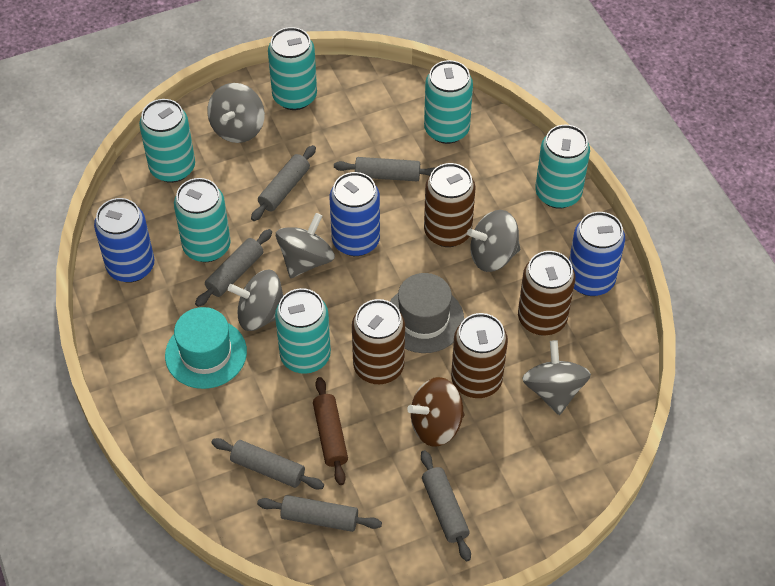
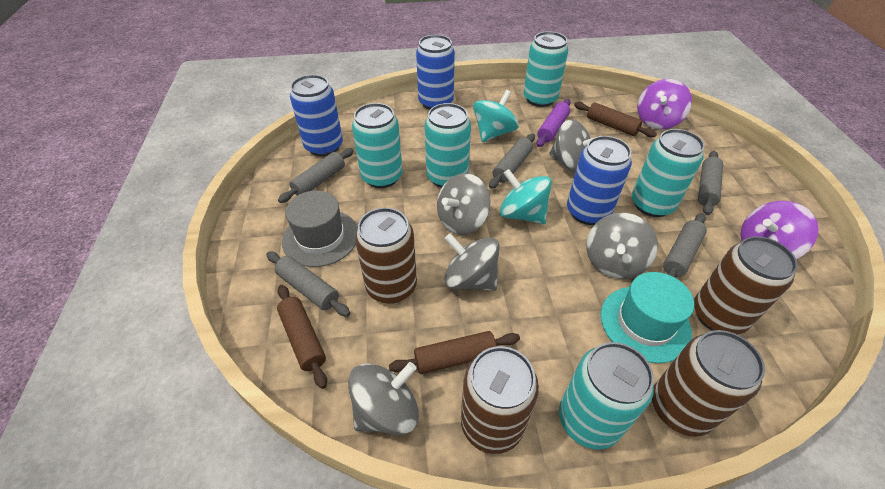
brown rolling pin: [313,377,348,485] = 1 -> [277,285,327,389] [389,331,520,374] [574,102,657,137] = 3
brown spinning top: [407,377,465,447] = 1 -> none = 0
grey rolling pin: [195,229,272,307] [211,438,324,489] [251,145,316,221] [257,495,382,532] [334,157,435,181] [421,450,471,561] = 6 -> [266,251,350,317] [278,148,354,203] [489,134,535,189] [663,213,707,278] [698,151,723,215] = 5
purple rolling pin: none = 0 -> [536,99,571,147] = 1
purple spinning top: none = 0 -> [637,79,692,129] [741,201,819,259] = 2
turquoise can: [139,99,195,183] [174,178,230,262] [268,27,317,110] [275,288,331,374] [424,60,473,144] [535,125,590,209] = 6 -> [352,103,403,188] [425,103,471,188] [523,31,568,107] [559,342,654,450] [632,129,705,217] = 5
turquoise spinning top: none = 0 -> [473,90,519,142] [500,169,552,224] = 2

